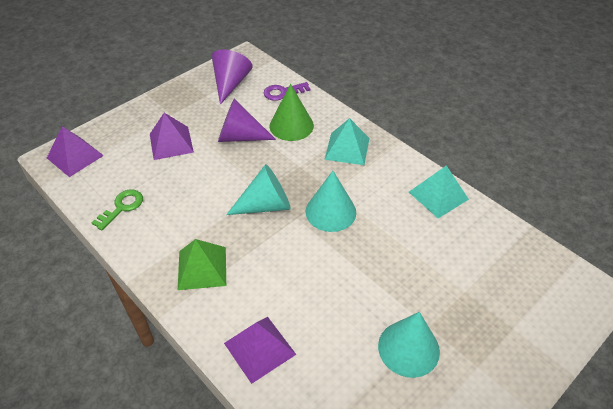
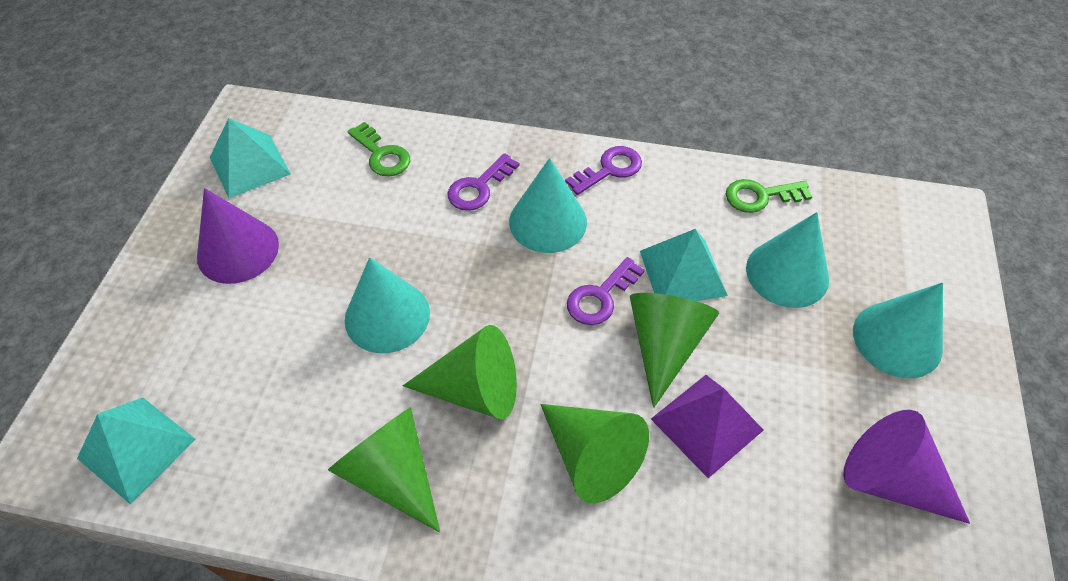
green cone: [269,84,314,141] = 1 -> [328,407,440,533] [403,325,517,419] [540,404,649,504] [630,293,719,408] = 4
green key: [91,190,143,231] = 1 -> [348,122,410,176] [726,179,813,213] = 2
green pyramid: [178,239,226,290] = 1 -> none = 0
purple key: [264,82,310,101] = 1 -> [448,153,520,211] [565,146,642,195] [567,257,645,325] = 3
purple pyramid: [47,126,104,177] [150,113,194,160] [224,317,296,384] = 3 -> [651,375,764,478] = 1
turquoise cone: [226,164,291,215] [305,171,356,232] [378,312,440,378] = 3 -> [345,257,430,353] [509,158,587,253] [746,212,829,308] [853,282,943,378] = 4
turquoise pyramid: [324,118,370,165] [409,165,469,218] = 2 -> [77,398,195,504] [210,118,291,198] [640,229,728,301] = 3

